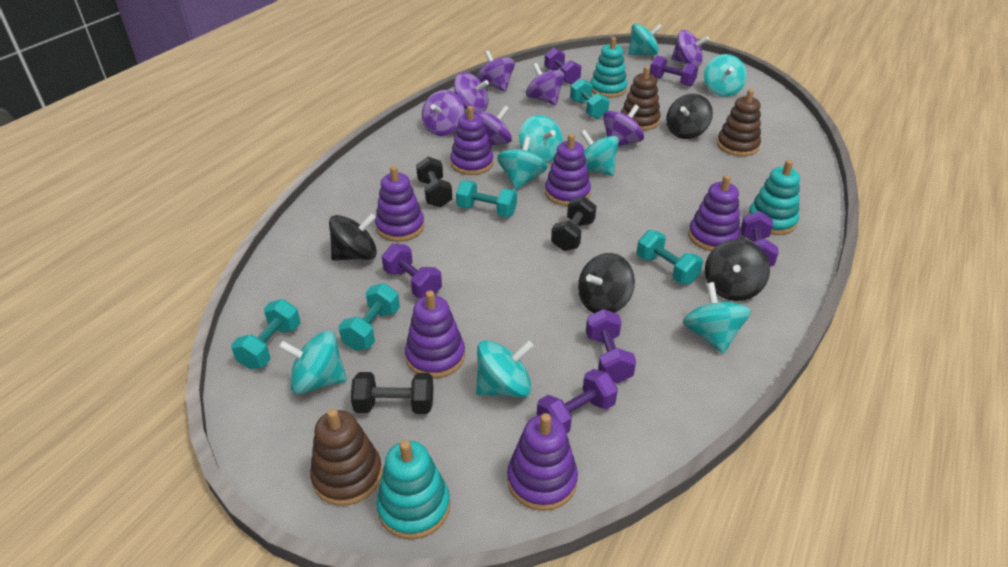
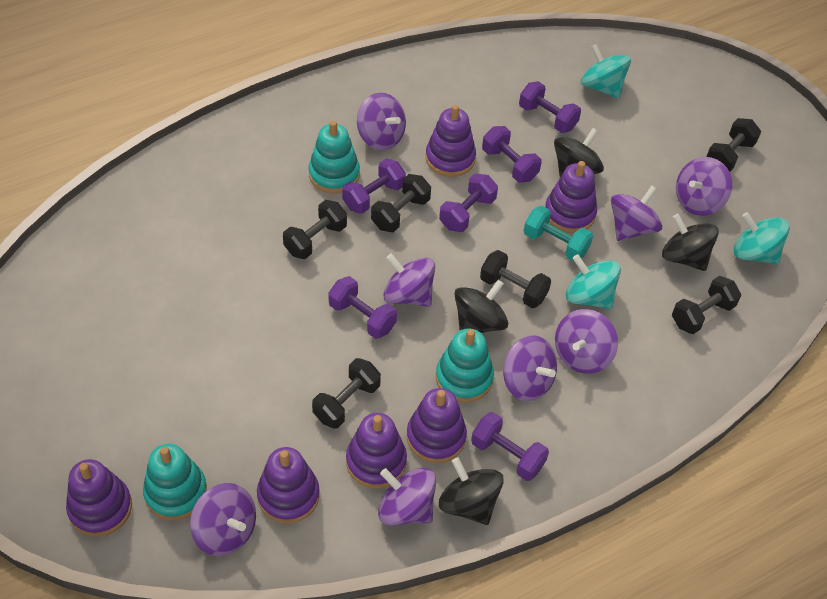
black dumbbell: [351,372,433,414] [416,157,452,208] [551,196,596,251] = 3 -> [283,200,347,259] [312,358,381,428] [371,174,431,232] [480,250,551,308] [672,276,741,334] [706,118,761,172] = 6
brown stacking toy: [310,408,382,506] [621,66,661,131] [717,89,761,156] = 3 -> none = 0
purple spinning top: [422,90,464,136] [454,72,489,112] [474,106,512,146] [477,50,515,92] [526,63,564,105] [603,104,644,147] [671,30,709,67] = 7 -> [190,483,256,556] [357,93,406,150] [378,468,436,526] [384,253,435,307] [503,336,557,401] [555,309,618,374] [611,185,662,241] [676,157,732,216] = 8
turquoise dumbbell: [231,299,301,369] [338,283,400,351] [456,180,517,217] [570,78,610,119] [637,230,703,284] = 5 -> [524,206,593,262] = 1
turquoise spinning top: [278,331,347,394] [476,340,534,397] [497,137,547,190] [519,115,563,163] [581,130,619,176] [628,24,662,55] [683,282,751,354] [704,54,747,97] = 8 -> [566,254,621,309] [581,44,631,99] [734,212,790,265] = 3

